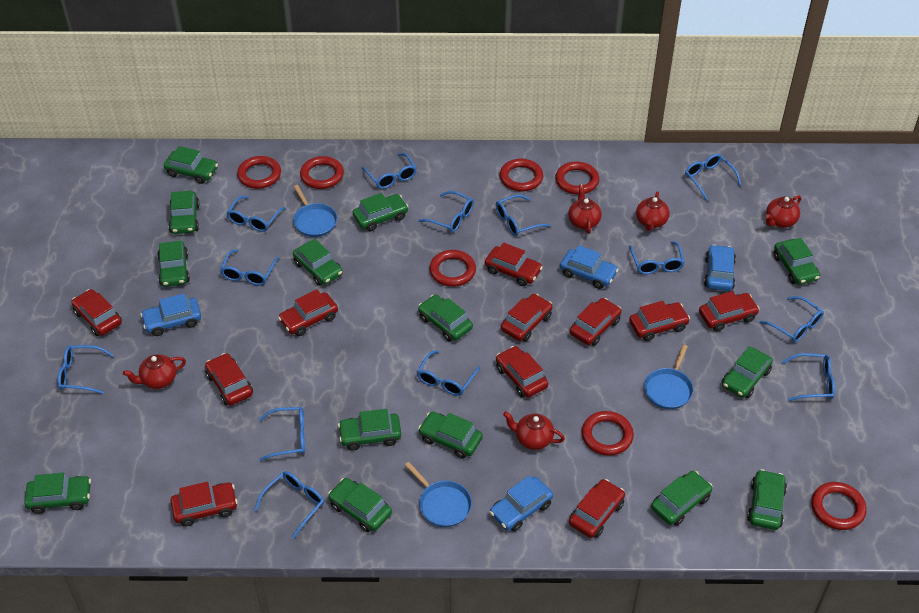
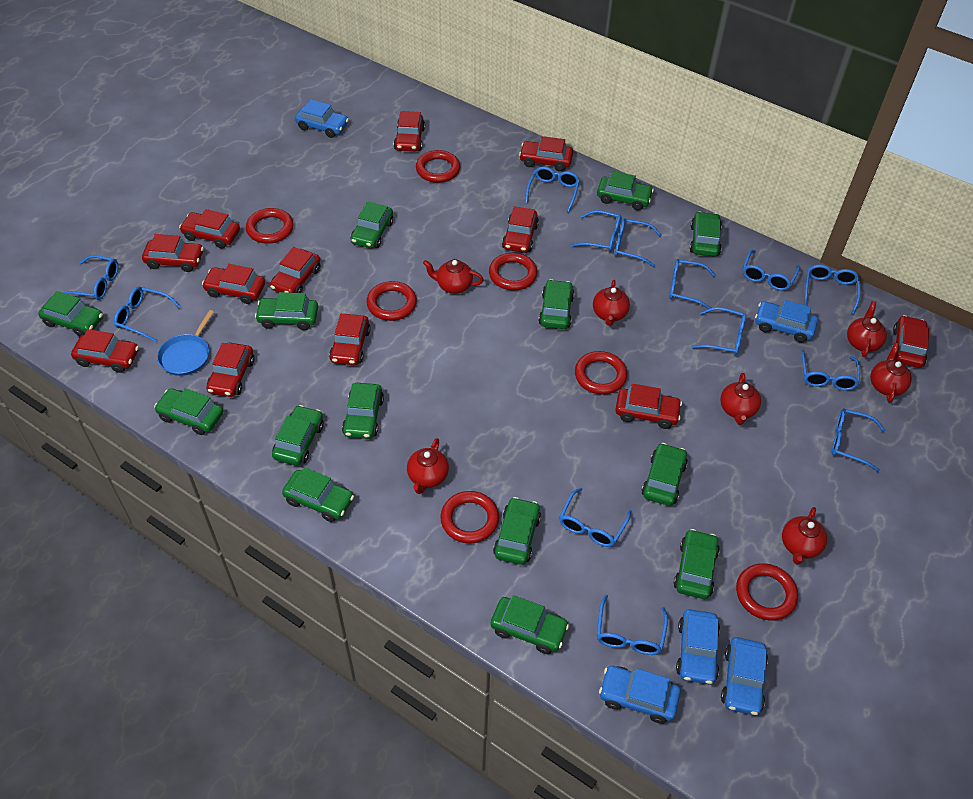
blue car: [140,294,201,336] [490,476,553,532] [560,245,619,289] [704,245,736,291] = 4 -> [295,100,349,138] [599,666,681,724] [676,609,720,684] [721,637,768,715] [755,300,818,343] = 5
blue pan: [293,185,337,237] [405,462,472,527] [644,344,693,409] = 3 -> [157,310,214,376] = 1
red car: [71,289,122,336] [170,482,238,526] [205,353,253,405] [278,289,338,336] [485,242,543,286] [496,346,548,398] [501,294,553,342] [569,479,625,538] [570,298,622,346] [629,301,690,341] [699,291,760,331] = 11 -> [71,329,139,373] [142,234,204,272] [179,209,240,249] [202,264,265,304] [206,343,255,397] [270,247,320,293] [329,314,371,365] [394,111,425,151] [502,206,539,253] [519,136,573,172] [615,384,682,429] [893,315,929,368] = 12
red teapot: [123,354,186,389] [503,411,565,450] [568,184,602,234] [636,191,670,231] [766,195,801,228] = 5 -> [407,438,449,494] [423,259,484,294] [593,280,630,326] [720,373,761,425] [782,507,827,565] [847,301,887,358] [870,343,912,403] = 7

